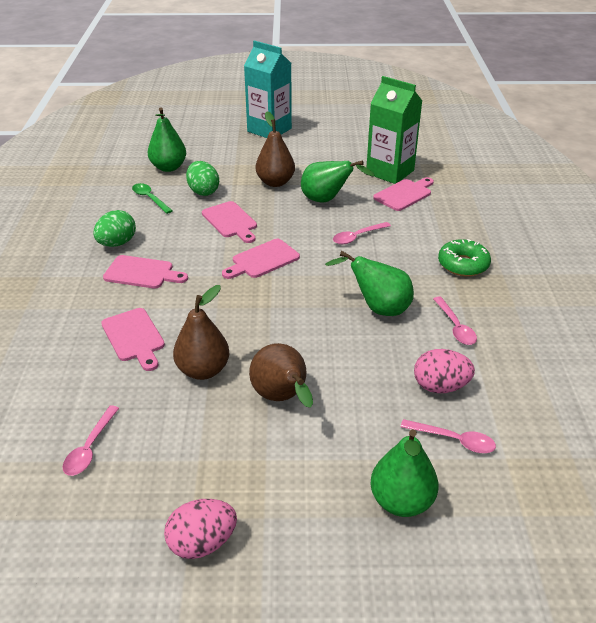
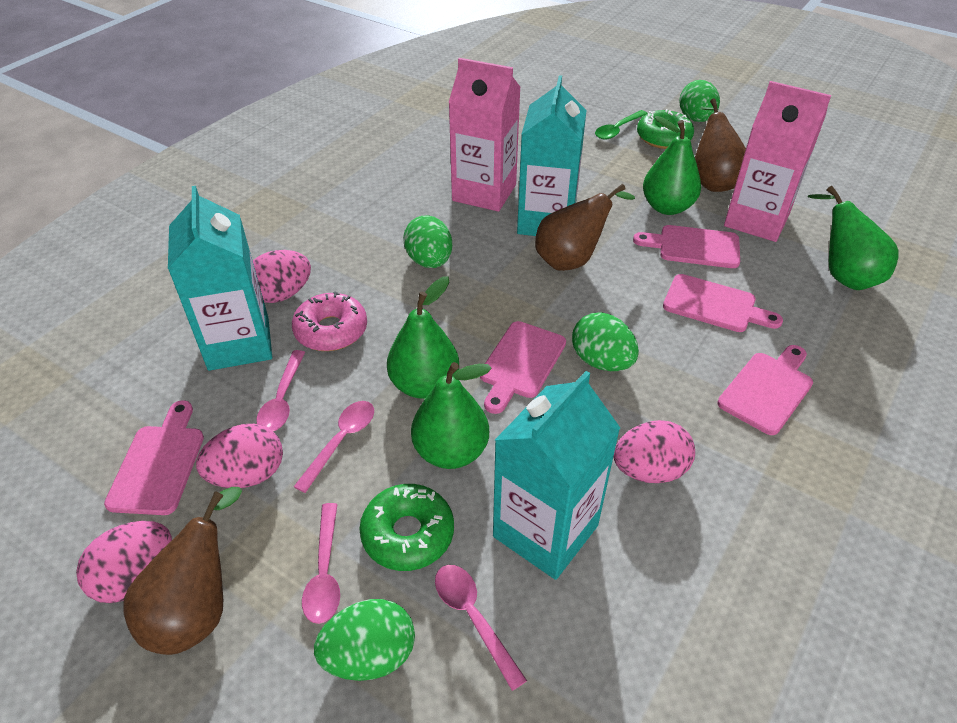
green carton: [366,76,422,184] = 1 -> none = 0
green donut: [438,239,491,276] = 1 -> [359,484,454,571] [637,109,694,149] = 2
green egg: [93,210,136,247] [186,161,219,196] = 2 -> [314,599,415,681] [403,216,452,268] [572,312,639,371] [679,80,720,122] = 4
pink carton: none = 0 -> [449,58,521,212] [724,81,831,242] = 2
pink donut: none = 0 -> [292,291,367,351] = 1
pink egg: [164,499,237,559] [414,349,475,393] = 2 -> [76,521,172,603] [196,424,283,488] [253,250,311,303] [613,420,695,483] = 4
turquoise carton: [244,41,292,138] = 1 -> [168,186,272,371] [493,371,620,580] [517,75,587,236] = 3

